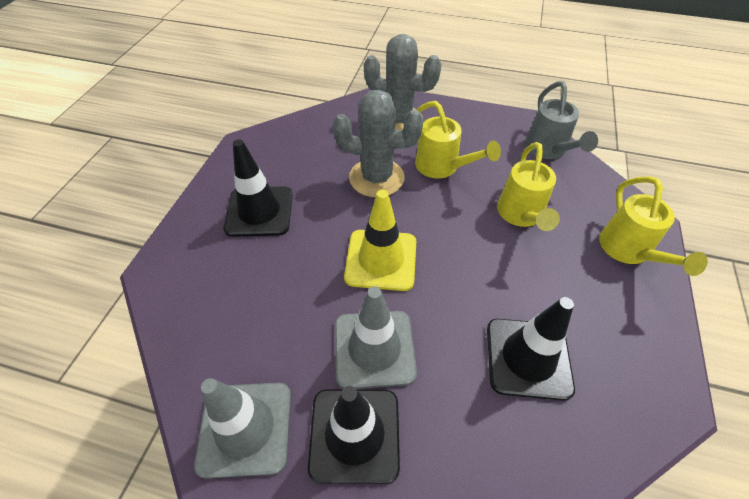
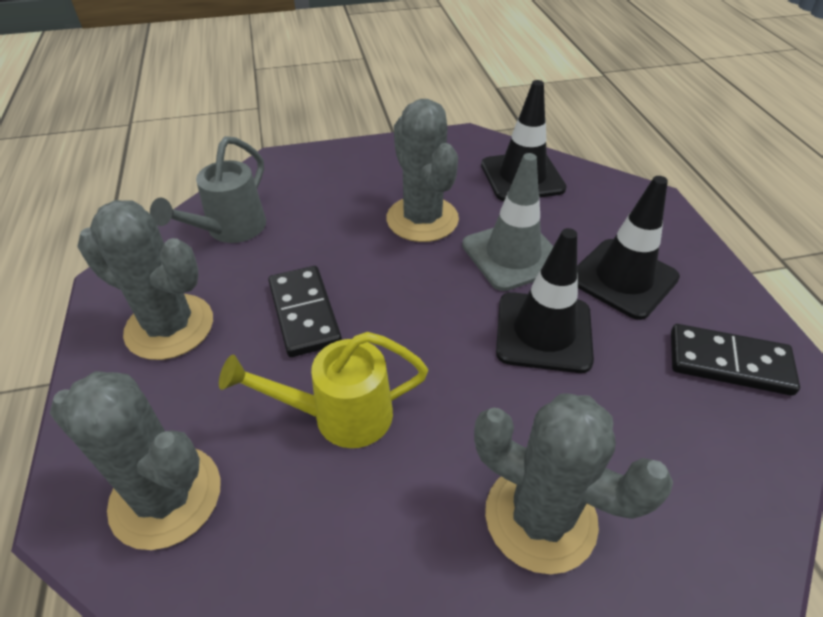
black domino: none = 0 -> [268,266,342,357] [671,324,800,396] = 2
grey cactus: [333,90,424,197] [364,34,442,130] = 2 -> [50,371,221,550] [77,200,213,360] [386,99,459,242] [474,393,673,574] = 4
grey traffic cone: [194,378,291,479] [335,286,417,389] = 2 -> [462,153,554,291] = 1
yellow traffic cone: [344,190,416,291] = 1 -> none = 0
yellow watering can: [415,101,501,178] [497,142,560,231] [599,176,708,276] = 3 -> [219,332,428,448] = 1

